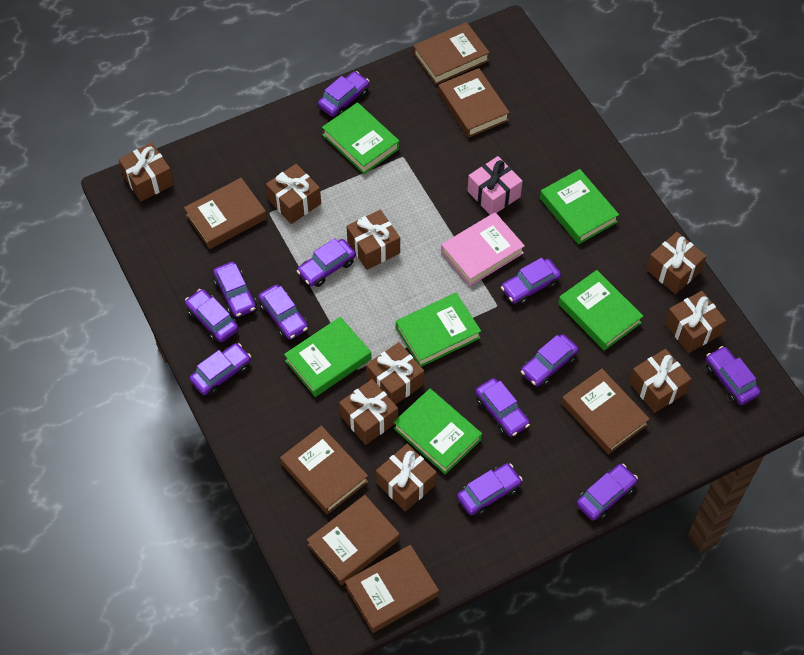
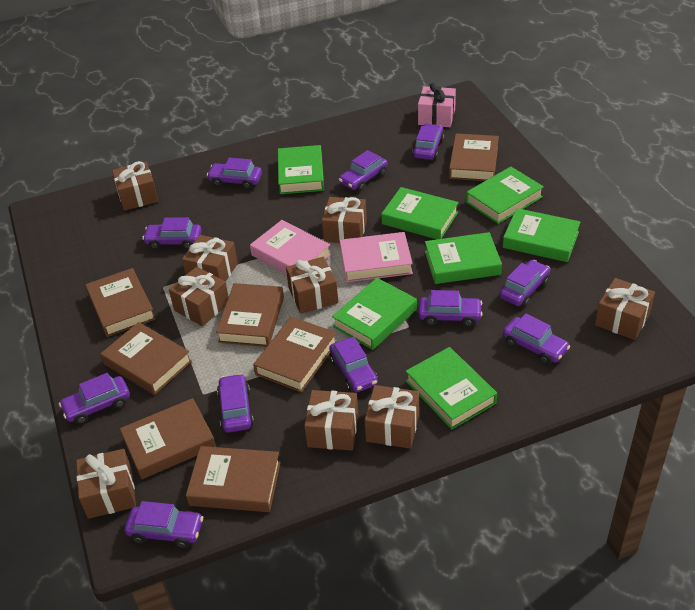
green book: [284,317,371,397] [322,102,400,174] [393,389,482,474] [396,293,481,367] [540,169,619,244] [558,270,643,351] = 6 -> [278,145,324,194] [332,278,417,350] [381,187,459,239] [405,347,497,430] [425,232,502,284] [466,167,544,224] [503,208,581,262] = 7
pink book: [441,212,525,286] = 1 -> [250,220,331,274] [340,232,413,282] = 2
purple car: [185,289,239,342] [190,343,251,395] [213,262,257,317] [258,285,308,340] [297,238,356,287] [318,71,370,117] [457,463,523,516] [475,378,530,437] [501,258,561,305] [521,334,579,387] [577,464,638,520] [706,346,761,405] = 12 -> [59,373,130,424] [125,501,203,548] [142,217,202,250] [207,158,262,189] [217,373,254,433] [329,337,378,392] [339,150,388,191] [412,124,444,160] [418,290,482,327] [499,260,550,307] [503,313,570,364] = 11

